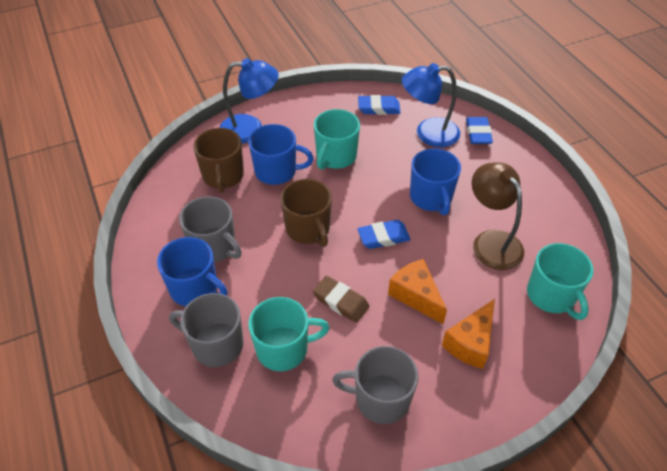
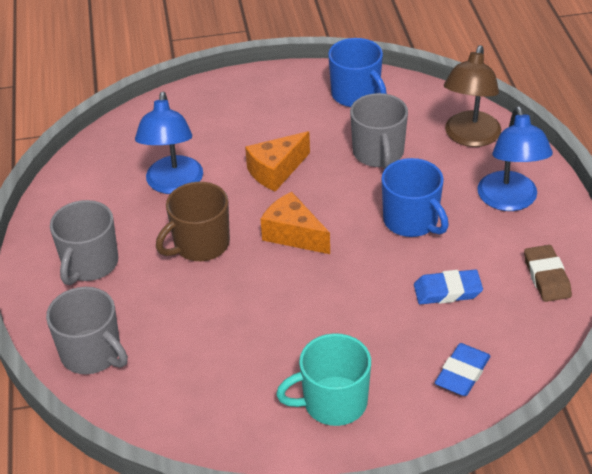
blue eraser: [357,220,411,249] [358,95,400,115] [466,117,493,144] = 3 -> [414,269,483,304] [435,343,491,396] = 2
blue mug: [157,237,228,306] [248,124,314,185] [410,148,461,215] = 3 -> [328,38,387,107] [381,158,449,237] = 2
brown mug: [193,128,244,193] [280,179,332,247] = 2 -> [156,182,230,261] = 1
turquoise mug: [248,297,329,371] [314,109,360,170] [527,243,593,320] = 3 -> [276,333,371,426] = 1

